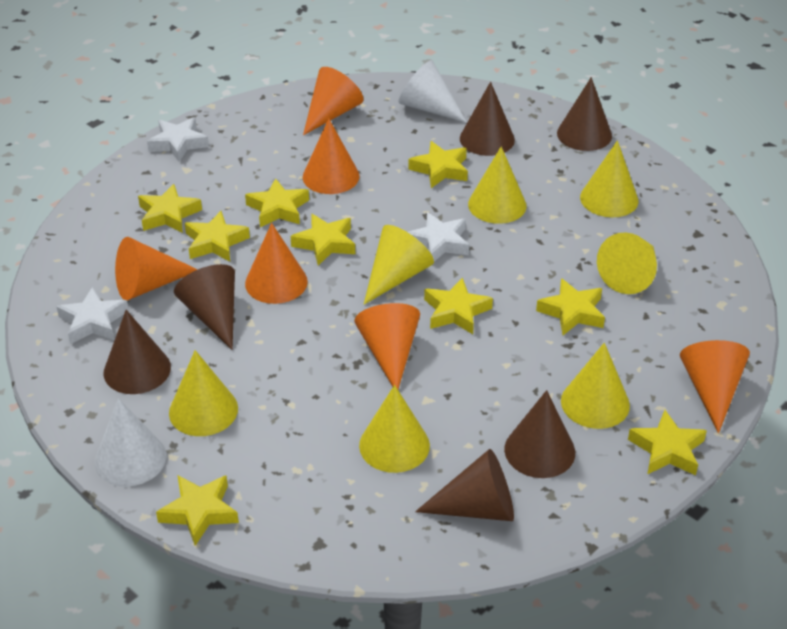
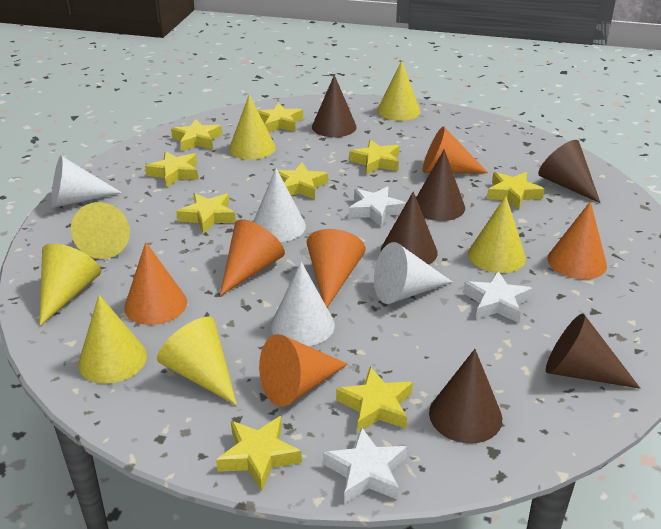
white cone: [95,398,167,487] [399,60,467,123] = 2 -> [52,156,122,208] [253,168,306,242] [271,262,335,346] [374,242,452,304] = 4

